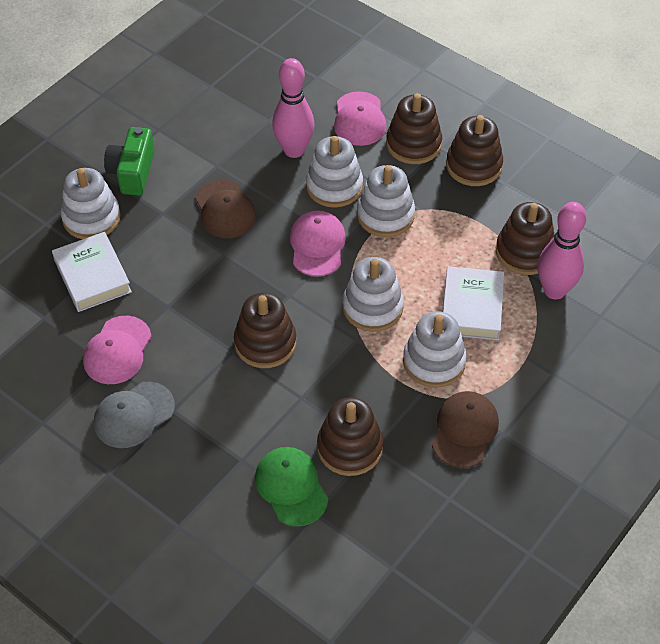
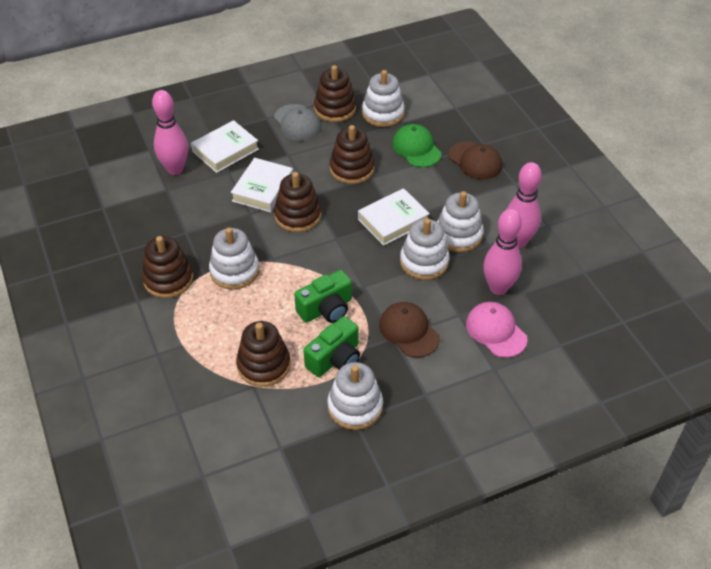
green camera: [104,127,155,196] = 1 -> [294,270,352,323] [304,316,360,377] = 2
pink bowling pin: [272,58,315,158] [538,202,586,300] = 2 -> [152,90,188,175] [483,209,522,295] [506,162,542,248] = 3
pink cap: [83,316,151,384] [290,210,346,277] [334,91,386,146] = 3 -> [466,302,528,358] = 1
white book: [52,232,132,312] [443,266,504,340] = 2 -> [191,120,259,173] [231,158,293,213] [358,188,430,246] = 3

